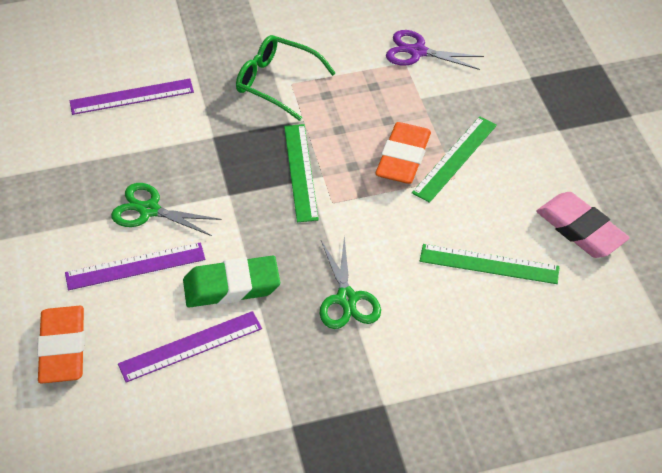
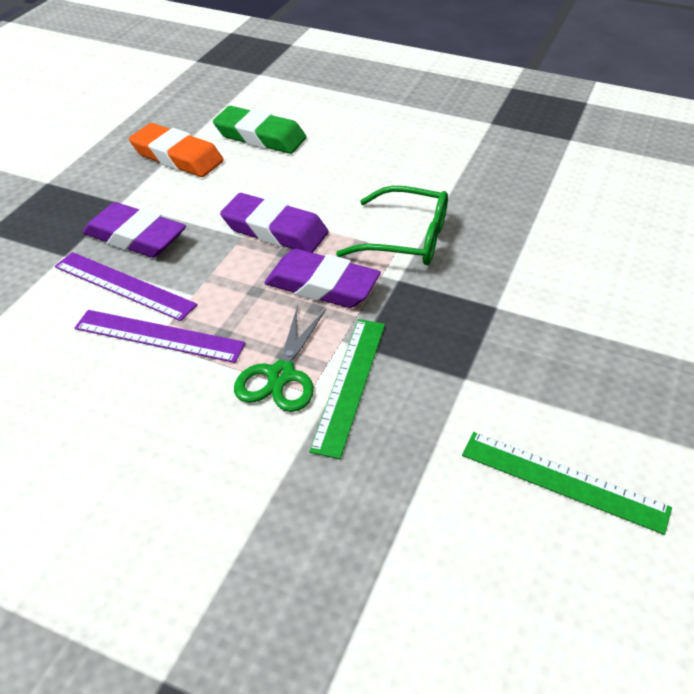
green ruler: [284,124,319,222] [412,116,497,203] [420,244,560,284] = 3 -> [309,319,385,459] [462,432,672,535] = 2
green scissors: [111,183,222,236] [320,236,381,329] = 2 -> [234,305,326,412] = 1
orange eraser: [37,306,85,384] [375,122,431,184] = 2 -> [129,123,224,177] = 1
pink eraser: [536,192,630,258] = 1 -> none = 0
purple eraser: none = 0 -> [83,202,186,258] [220,193,328,253] [264,249,381,308] = 3
purple ruler: [65,242,205,290] [70,79,194,115] [118,311,262,383] = 3 -> [55,252,198,321] [75,310,245,363] = 2
purple scissors: [386,30,484,70] = 1 -> none = 0

